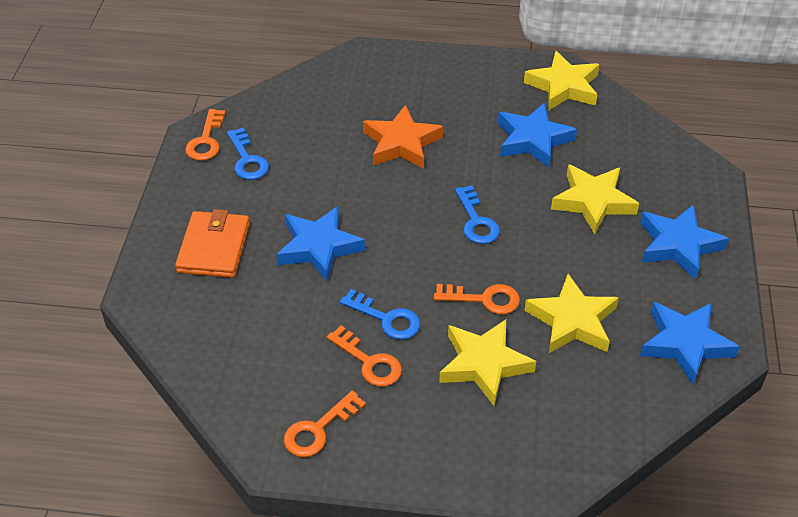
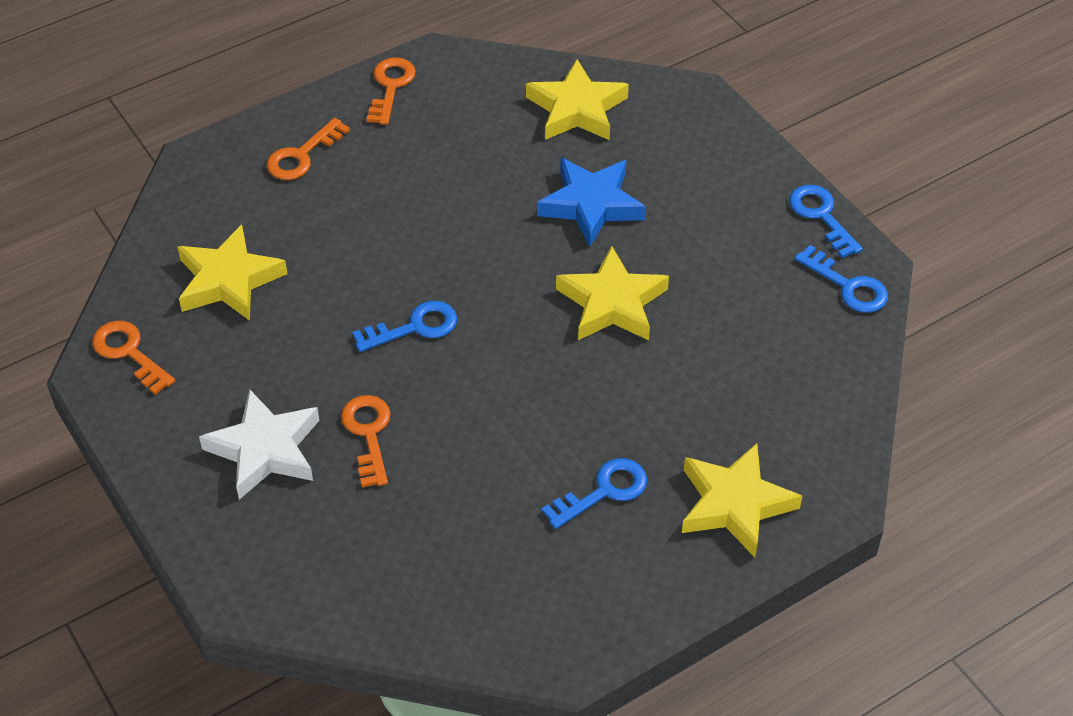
blue key: [227,128,269,180] [340,289,420,340] [455,185,500,244] = 3 -> [352,301,457,352] [542,458,647,529] [789,185,863,258] [795,245,888,313] = 4
blue star: [276,206,365,281] [498,103,577,167] [640,204,729,280] [640,302,740,384] = 4 -> [537,158,646,247] = 1
orange star: [363,105,443,169] = 1 -> none = 0
orange wallet: [175,209,250,278] = 1 -> none = 0
white star: none = 0 -> [199,389,320,500] = 1

